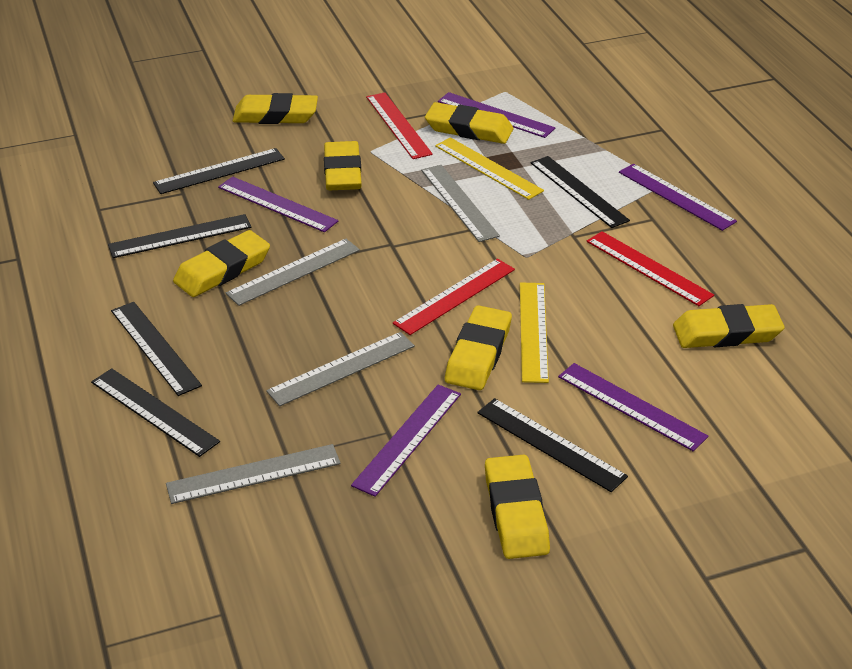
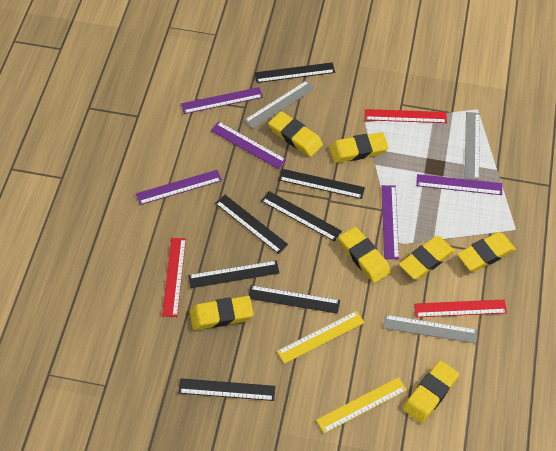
black ruler: [91,368,220,457] [108,214,252,258] [111,302,202,396] [153,148,285,194] [477,398,628,492] [531,156,630,228] = 6 -> [178,378,275,401] [188,260,279,288] [215,195,288,254] [248,285,340,314] [255,62,335,83] [261,191,342,241] [279,169,365,199] = 7
grey ruler: [166,444,341,504] [226,239,360,306] [266,332,415,406] [421,165,500,242] = 4 -> [244,80,315,129] [383,315,477,344] [465,112,480,180] = 3

